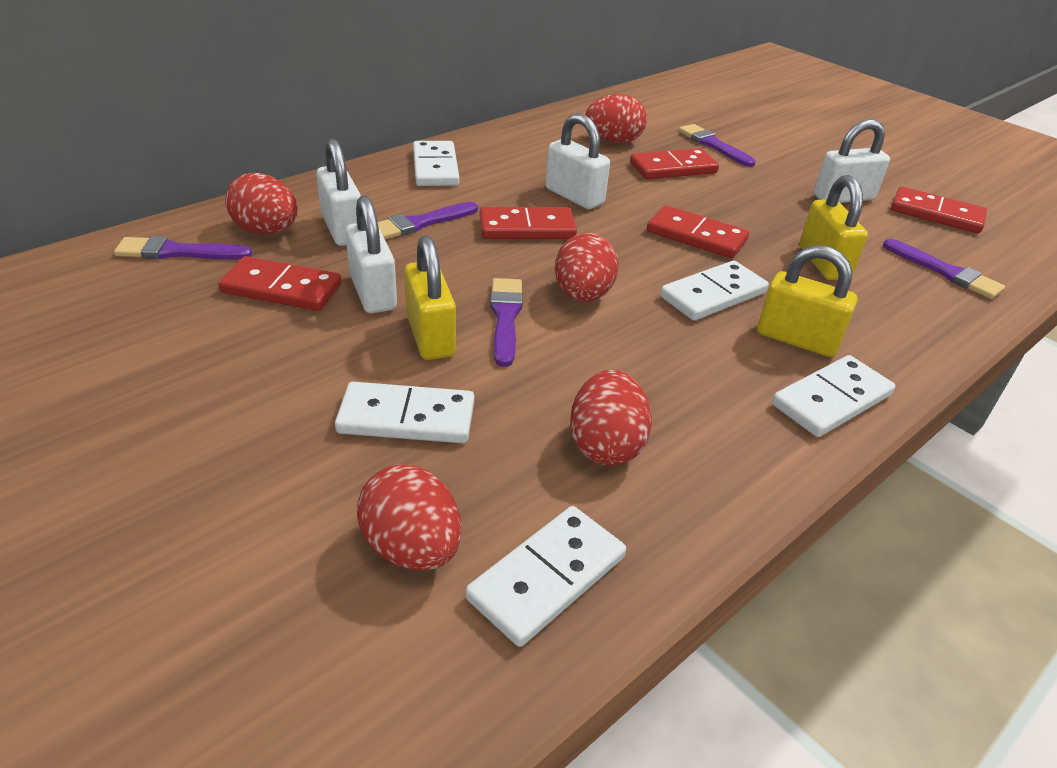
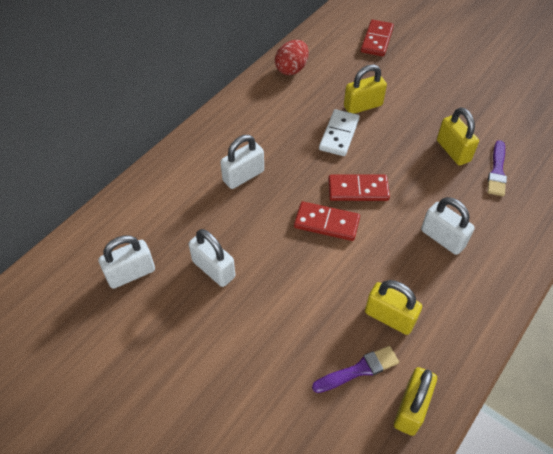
purple brush: [114,236,253,260] [378,202,478,239] [490,278,523,367] [679,124,756,167] [883,239,1005,299] = 5 -> [312,346,399,393] [487,140,507,196] = 2
red domino: [218,256,342,311] [480,207,577,239] [630,148,719,179] [647,205,749,258] [891,187,987,233] = 5 -> [294,201,360,241] [328,175,390,201] [361,20,394,57] = 3
red egg: [225,173,297,234] [357,464,462,571] [555,233,619,302] [570,369,652,466] [586,94,647,143] = 5 -> [275,40,309,75] = 1
white domino: [335,382,474,443] [413,141,460,186] [465,506,626,647] [660,261,769,321] [772,355,895,437] = 5 -> [319,109,360,156] = 1
yellow padlock: [404,235,456,360] [757,245,857,357] [799,175,868,280] = 3 -> [344,65,387,114] [365,280,422,335] [394,367,437,436] [437,107,479,166] = 4

